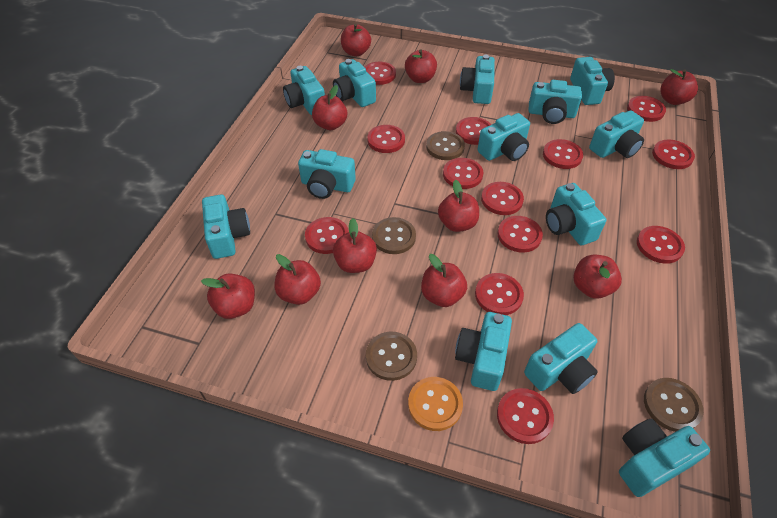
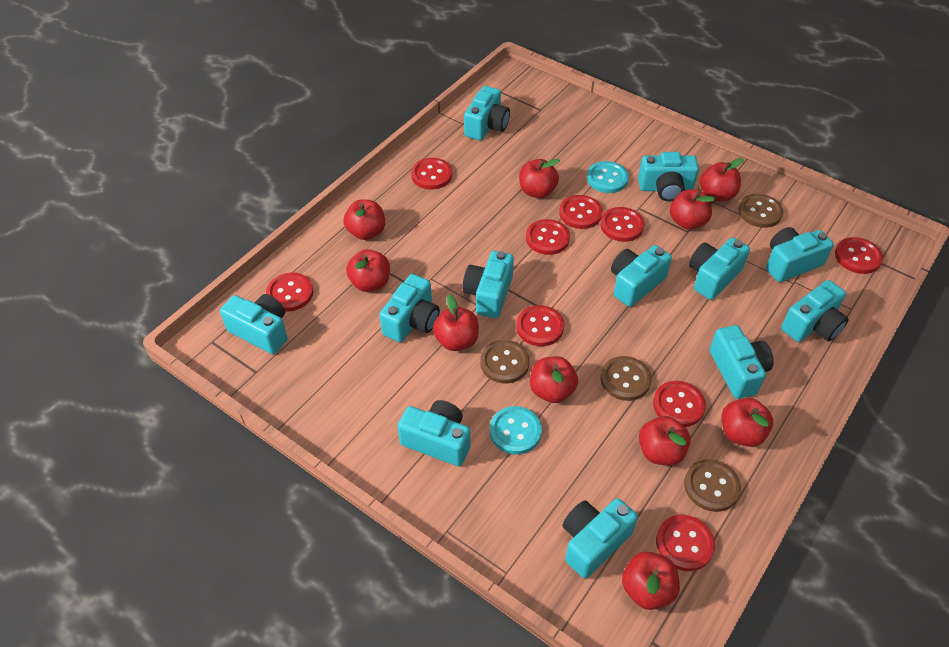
orange button: [408,377,463,431] = 1 -> none = 0
red button: [305,217,349,254] [365,62,396,85] [367,125,405,153] [443,158,483,189] [456,117,491,145] [475,273,524,315] [481,182,524,215] [497,388,554,444] [498,216,543,253] [543,139,583,169] [627,96,666,122] [637,226,685,264] [652,140,695,169] = 13 -> [266,273,313,312] [411,158,452,189] [516,305,564,346] [526,219,570,255] [559,195,603,229] [600,207,645,242] [653,381,706,427] [656,515,715,571] [835,237,883,274] = 9
turquoise button: none = 0 -> [490,406,542,454] [587,161,629,193] = 2
turquoise camera: [202,194,250,259] [283,66,325,115] [298,149,356,199] [333,59,376,107] [455,312,512,391] [460,55,495,104] [478,113,530,161] [524,323,598,394] [529,80,582,124] [546,183,606,245] [570,57,615,105] [589,111,644,158] [619,418,710,497] = 13 -> [220,294,288,354] [379,274,440,342] [398,400,470,466] [463,251,514,318] [464,86,510,140] [563,498,638,578] [611,245,672,307] [638,152,699,202] [689,238,750,300] [709,325,774,399] [766,227,834,282] [781,280,849,342] = 12

